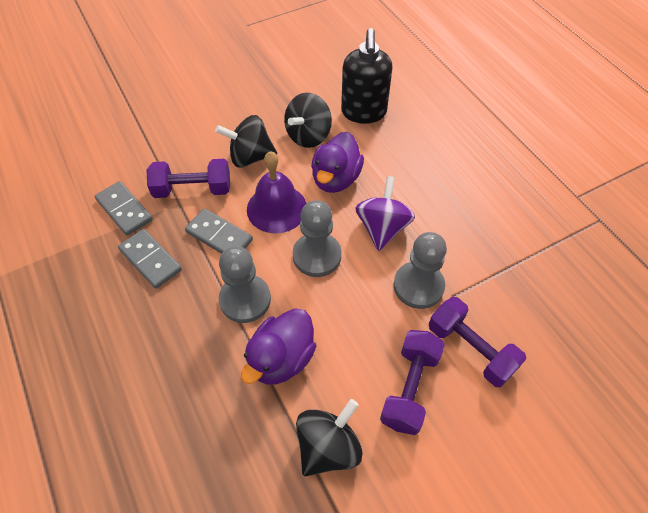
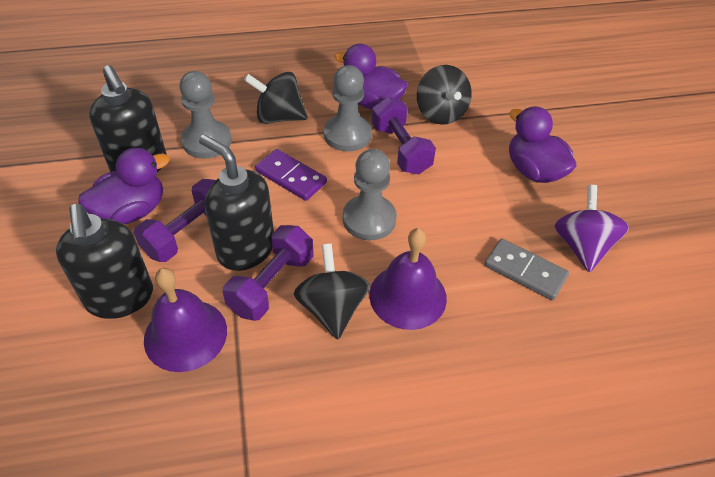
black soap dispenser: [341,28,393,124] = 1 -> [56,204,153,319] [89,65,167,172] [199,135,274,271] = 3
grey domino: [95,181,153,236] [118,229,182,289] [185,209,253,254] = 3 -> [484,238,569,301] = 1
purple bell: [247,151,307,233] = 1 -> [144,268,227,372] [369,228,447,330] = 2
purple domino: none = 0 -> [255,149,327,201] = 1
purple duck: [241,308,316,385] [311,132,364,193] = 2 -> [78,148,170,224] [334,44,408,110] [509,106,577,183] = 3

